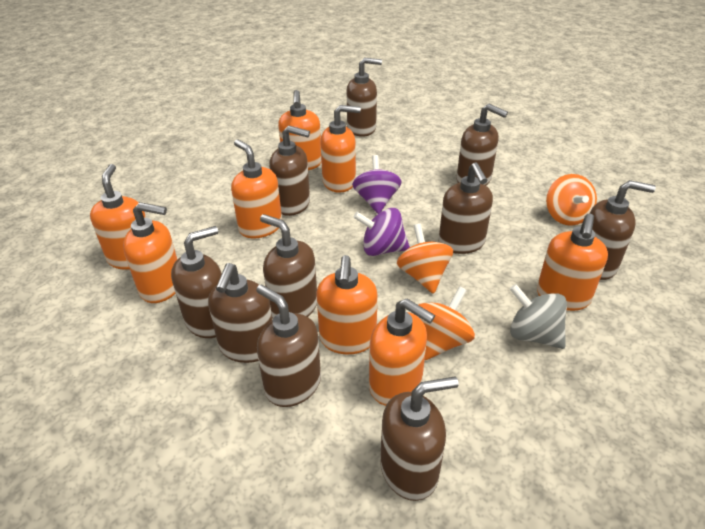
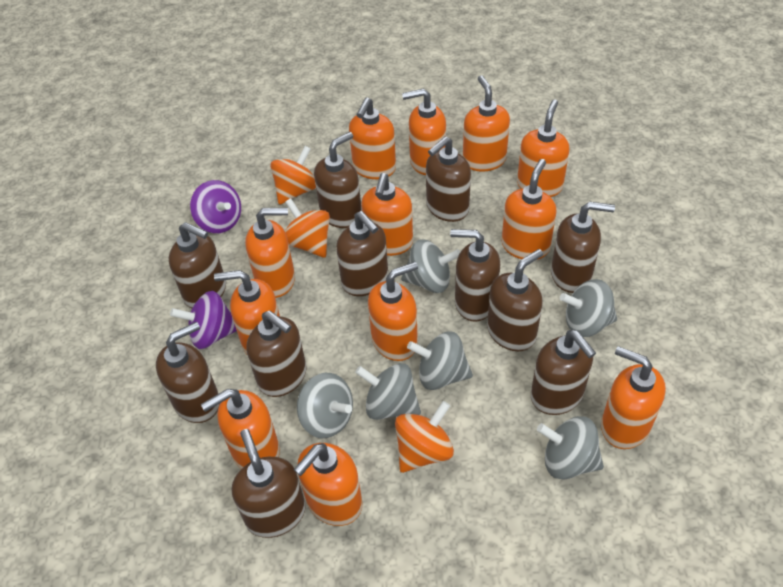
brown soap dispenser: [171,226,222,338] [208,263,272,363] [256,284,321,407] [260,214,317,318] [269,126,310,216] [347,57,382,137] [380,376,458,501] [438,162,493,254] [457,104,508,186] [589,180,656,280] = 10 -> [156,322,220,423] [169,222,226,308] [232,429,306,538] [246,311,307,397] [314,132,362,228] [336,211,388,296] [426,136,471,222] [450,229,500,321] [487,249,543,351] [531,330,596,415] [551,202,615,293] = 11
grey spinning top: [510,284,567,349] = 1 -> [297,373,353,438] [355,363,421,420] [401,239,460,293] [407,332,473,390] [537,416,604,480] [560,279,617,337] = 6
orange soap dispenser: [90,164,146,269] [123,202,177,303] [231,140,282,238] [278,90,321,170] [316,255,378,354] [321,105,361,193] [369,299,435,406] [537,213,608,311] = 8 -> [201,389,280,469] [214,270,280,354] [245,208,295,298] [294,443,362,526] [349,97,396,179] [361,173,413,256] [368,262,418,361] [402,88,446,175] [463,75,510,172] [502,159,557,259] [517,100,569,197] [601,346,666,449] = 12

